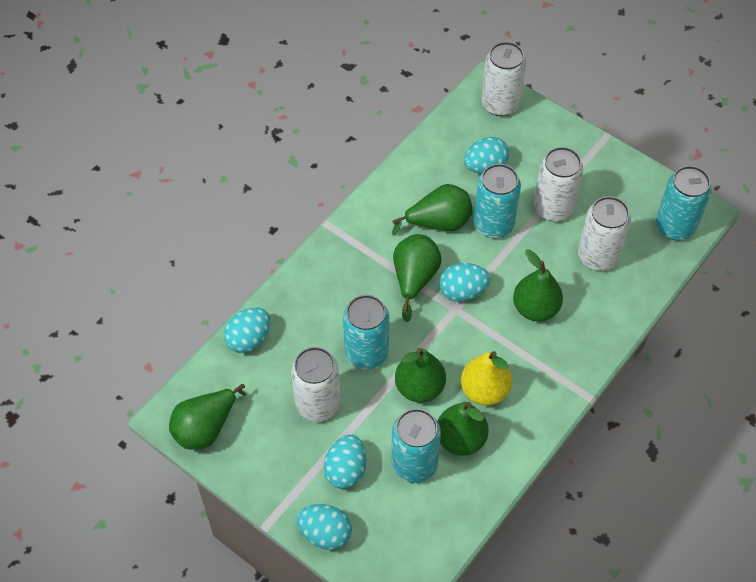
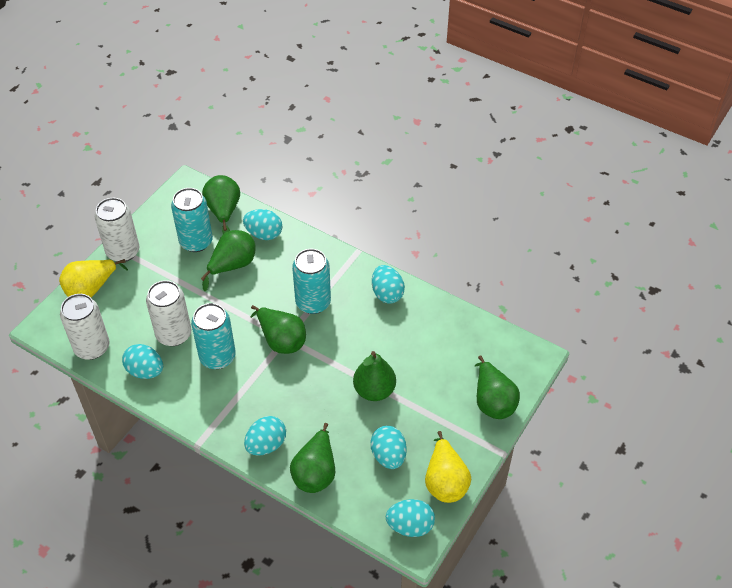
turquoise can: [343,295,389,369] [391,409,441,483] [473,164,521,238] [656,166,712,240] = 4 -> [171,188,213,252] [191,303,236,369] [292,249,331,314] = 3
turquoise egg: [224,308,270,353] [296,504,352,550] [324,434,366,489] [439,263,490,302] [464,137,509,174] = 5 -> [122,344,163,379] [243,209,282,240] [244,416,286,456] [371,426,407,469] [372,265,405,304] [386,499,435,537] = 6
white can: [291,347,340,422] [481,42,526,116] [534,147,583,221] [578,196,631,271] = 4 -> [60,294,110,360] [95,198,139,262] [146,280,192,346] = 3
yellow pear: [461,351,512,406] = 1 -> [59,259,128,297] [425,431,471,503] = 2

